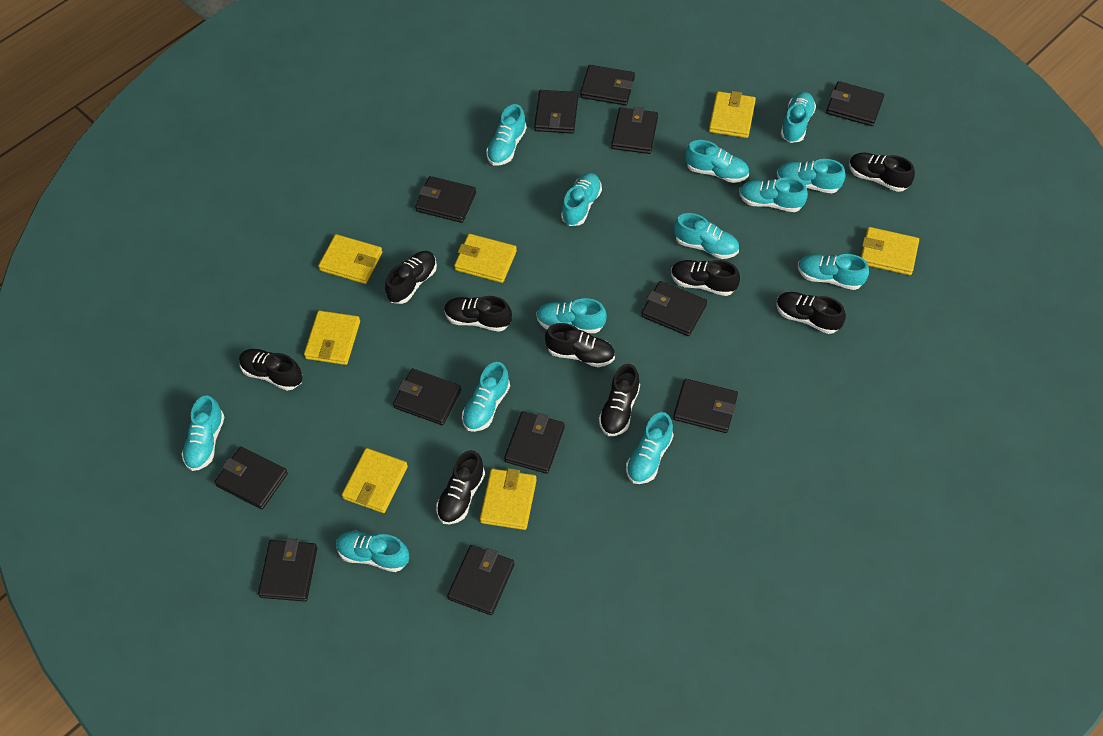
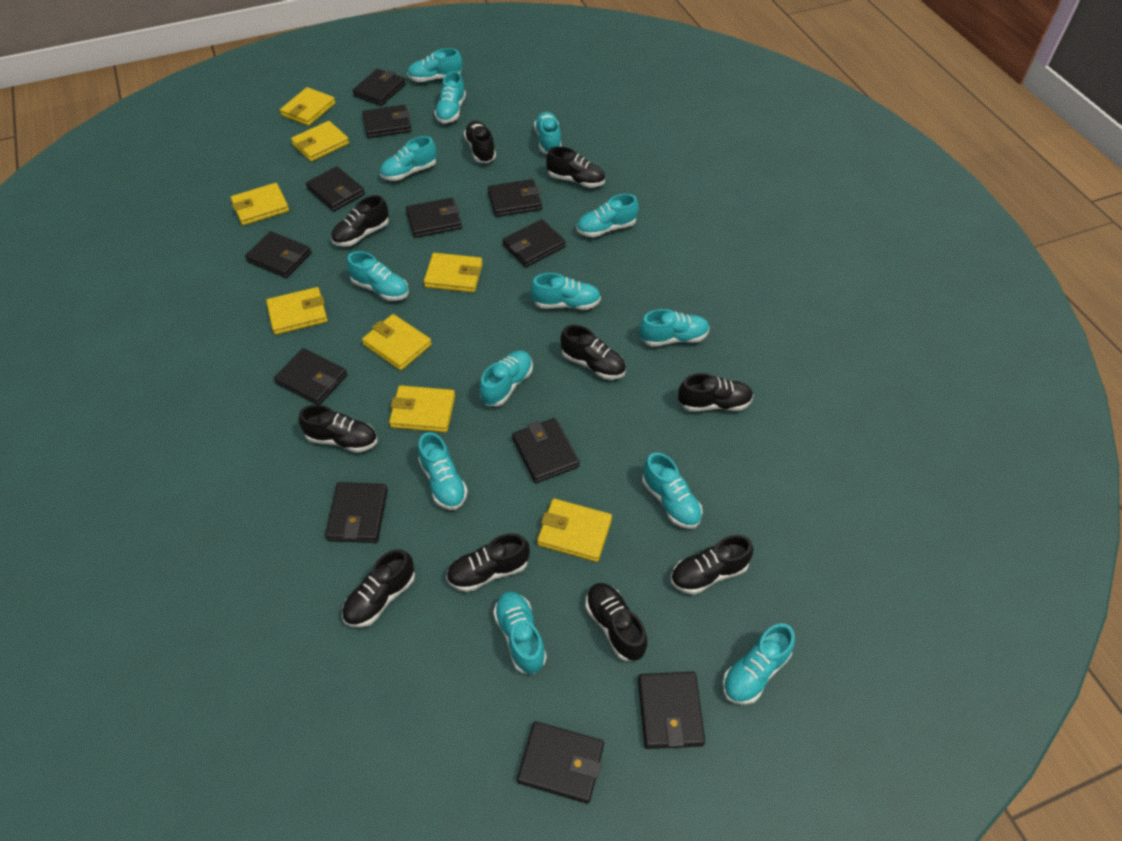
black shoe: [239,349,302,391] [385,251,437,304] [436,450,485,524] [444,296,512,332] [545,323,615,367] [599,364,640,436] [671,260,740,296] [776,292,846,334] [849,153,915,192] = 9 -> [299,405,377,453] [331,195,389,247] [342,549,415,627] [446,533,530,592] [464,121,496,163] [546,146,605,188] [560,325,626,380] [585,583,647,661] [671,535,754,595] [678,373,753,411] = 10
yellow wallet: [304,310,360,365] [318,234,383,284] [342,448,408,513] [454,234,517,283] [480,468,537,530] [709,91,756,138] [861,227,919,275] = 7 -> [230,183,289,226] [266,287,328,335] [280,87,335,126] [291,121,349,162] [362,314,432,370] [389,385,455,432] [424,253,483,293] [537,498,612,562] = 8

